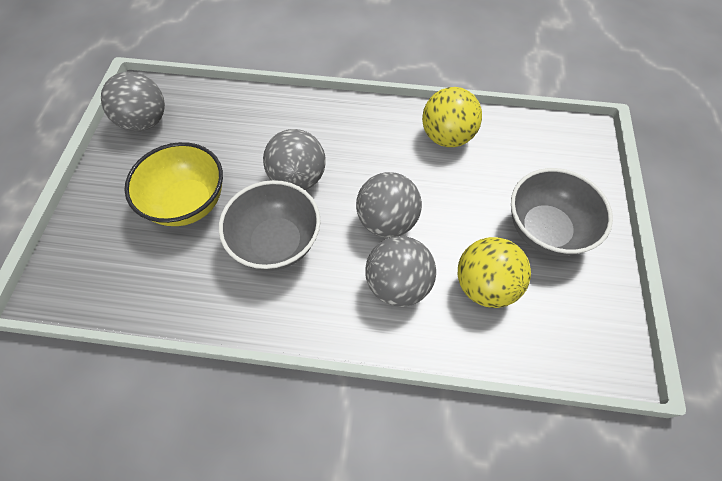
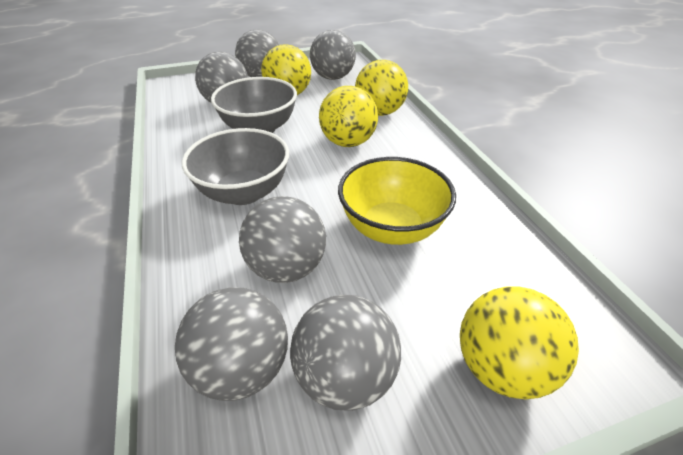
grey ball: [101,72,165,132] [263,129,326,190] [356,172,422,238] [365,236,436,307] = 4 -> [175,287,288,401] [195,52,248,103] [235,29,279,77] [239,196,326,283] [290,295,401,411] [310,30,356,80] = 6
yellow ball: [422,87,482,147] [458,237,531,308] = 2 -> [261,44,311,95] [319,86,378,147] [355,60,408,116] [460,286,579,399] = 4

